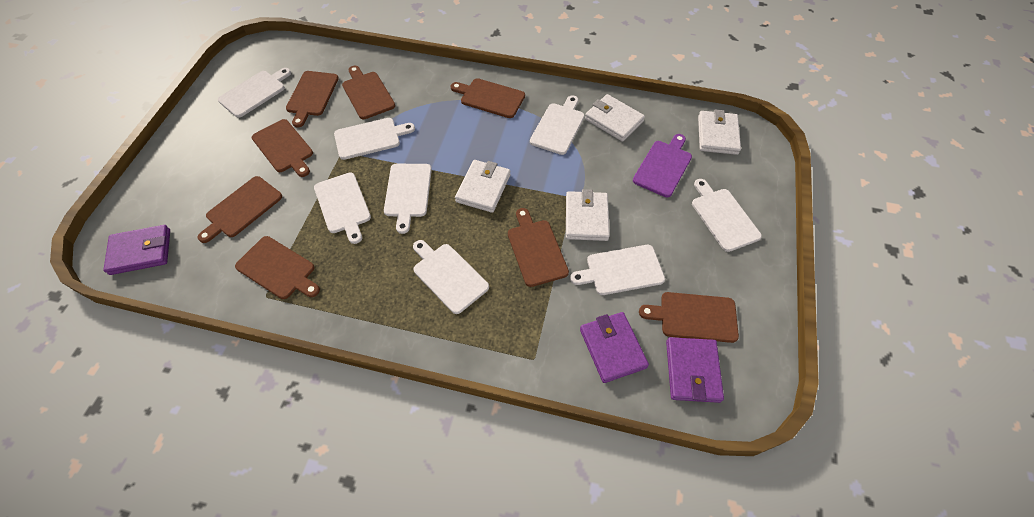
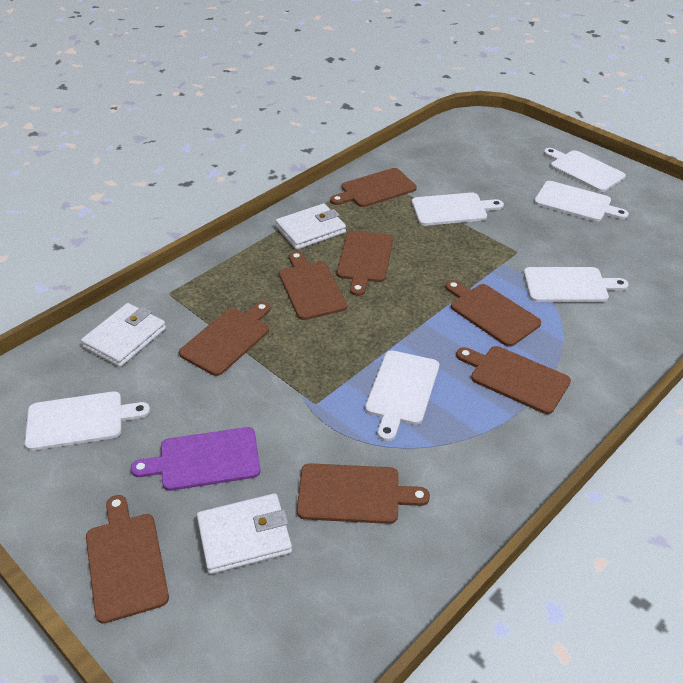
purple wallet: [103,225,170,275] [580,312,649,383] [666,337,724,403] = 3 -> none = 0
white cutting board: [218,68,291,118] [314,172,371,244] [334,118,415,160] [384,164,432,234] [413,240,489,314] [530,95,585,155] [570,245,665,295] [692,179,762,252] = 8 -> [25,391,150,451] [365,350,439,441] [412,193,504,226] [524,267,629,302] [534,181,629,222] [544,148,626,192] = 6
white wallet: [455,160,511,213] [566,189,610,241] [585,94,645,142] [698,109,741,155] = 4 -> [81,303,166,367] [197,493,292,574] [275,204,346,250] = 3

